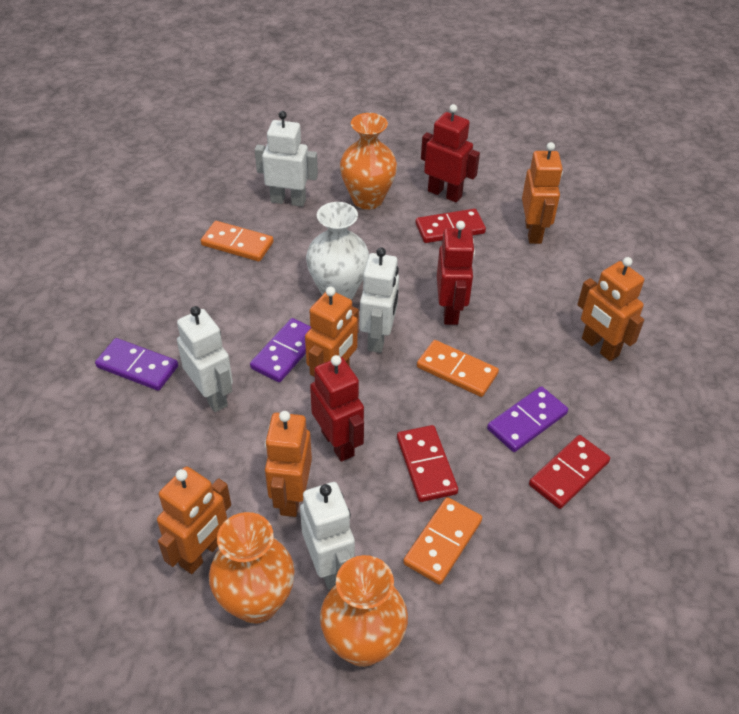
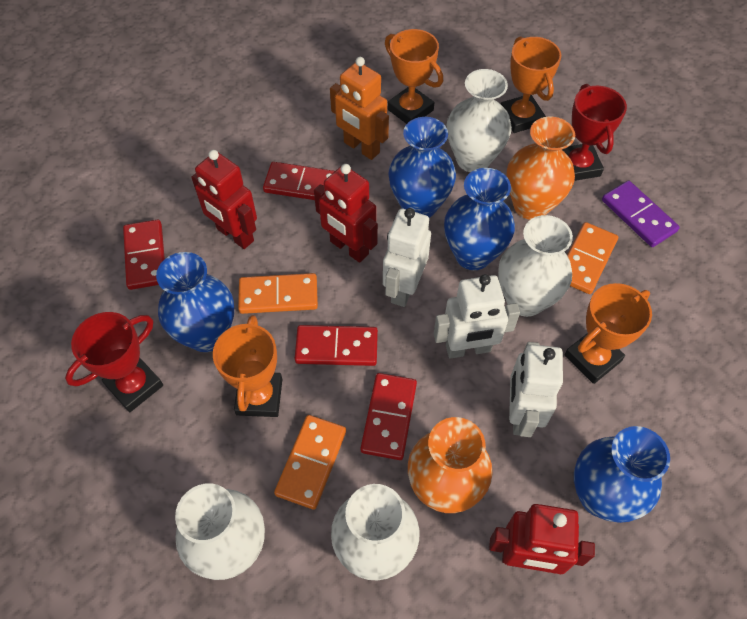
blue vase: none = 0 -> [156,252,234,352] [388,117,456,218] [444,168,515,270] [574,426,670,523] = 4
orange robot: [157,466,231,574] [265,411,312,517] [305,287,359,377] [522,142,563,244] [577,257,644,361] = 5 -> [330,57,389,160] = 1
orange trophy: none = 0 -> [213,315,282,417] [385,29,443,124] [501,37,561,133] [565,283,652,384] = 4
orange vase: [209,512,295,624] [320,555,408,667] [340,113,397,210] = 3 -> [408,417,493,513] [506,117,575,220] = 2
purple domino: [95,338,178,391] [250,318,311,382] [487,386,568,452] = 3 -> [602,180,680,247] = 1
red domino: [397,425,458,502] [416,209,486,243] [529,435,610,509] = 3 -> [123,219,165,290] [263,162,335,200] [295,325,378,366] [361,373,417,460] = 4
red trophy: none = 0 -> [65,312,163,412] [562,84,627,181] = 2
white robot: [177,306,233,412] [255,111,318,207] [300,482,355,589] [360,247,399,353] = 4 -> [383,208,431,307] [434,274,520,359] [509,342,563,437] = 3
white vase: [306,202,369,299] = 1 -> [175,483,265,580] [331,484,420,581] [447,69,512,172] [498,215,573,317] = 4

